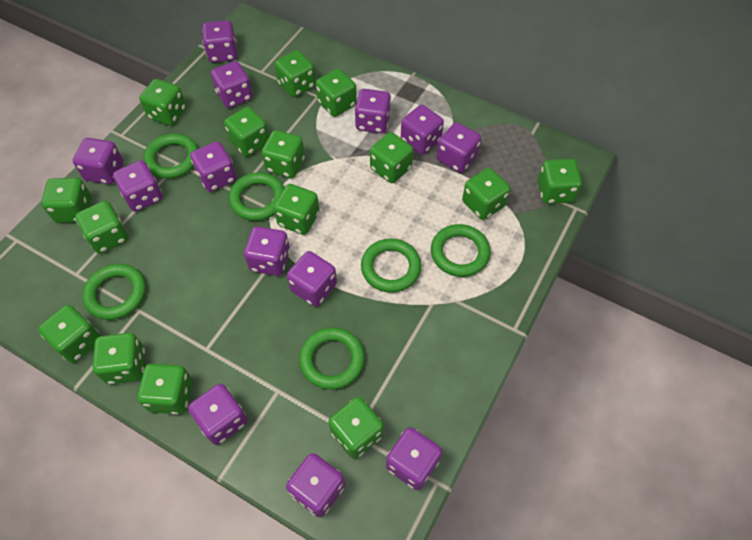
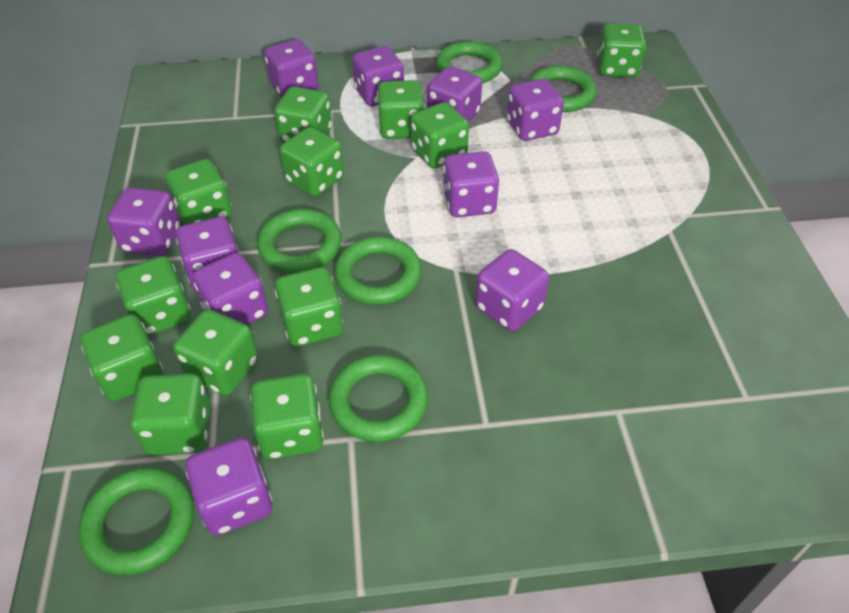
green dice: [38,305,100,363] [41,178,92,223] [75,201,129,254] [92,333,145,384] [137,364,192,415] [139,79,186,126] [224,107,269,156] [262,130,305,178] [273,184,320,235] [274,50,316,97] [316,69,357,117] [328,397,384,459] [370,132,413,183] [462,168,510,220] [537,159,582,204] = 15 -> [81,314,164,402] [116,256,191,336] [130,373,211,455] [166,159,232,225] [173,309,258,396] [250,374,324,460] [274,87,332,143] [275,267,343,347] [280,127,344,197] [377,80,424,139] [411,102,469,169] [597,23,646,77] = 12
purple dice: [73,138,123,184] [113,160,163,212] [188,384,247,445] [190,141,237,192] [202,20,237,63] [211,61,253,108] [244,226,290,276] [286,453,345,517] [287,251,337,307] [355,89,391,133] [386,427,442,490] [401,105,444,155] [437,122,481,173] = 13 -> [107,187,180,256] [176,217,238,292] [186,437,272,536] [193,253,268,325] [264,39,319,97] [352,46,404,106] [427,66,482,123] [443,151,500,217] [475,249,549,331] [507,79,564,141] = 10

